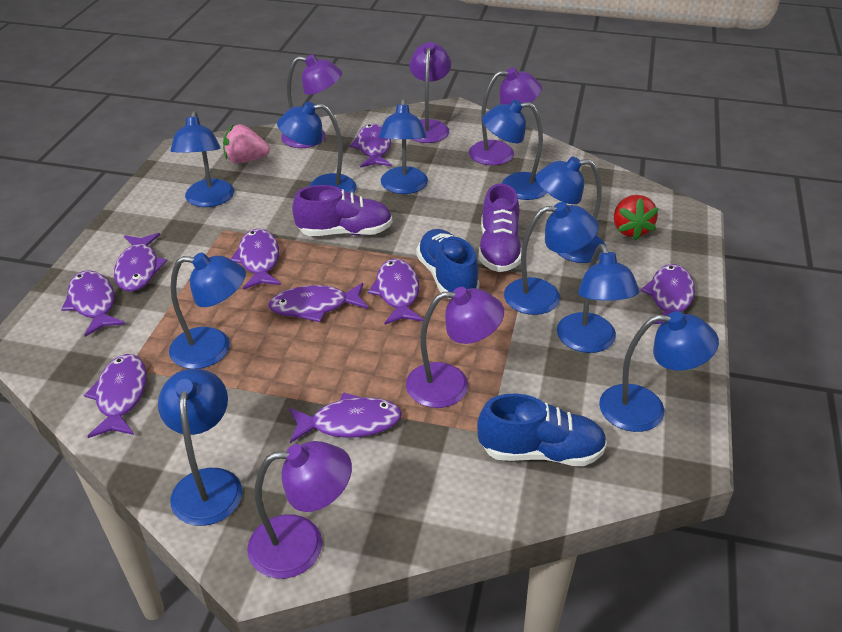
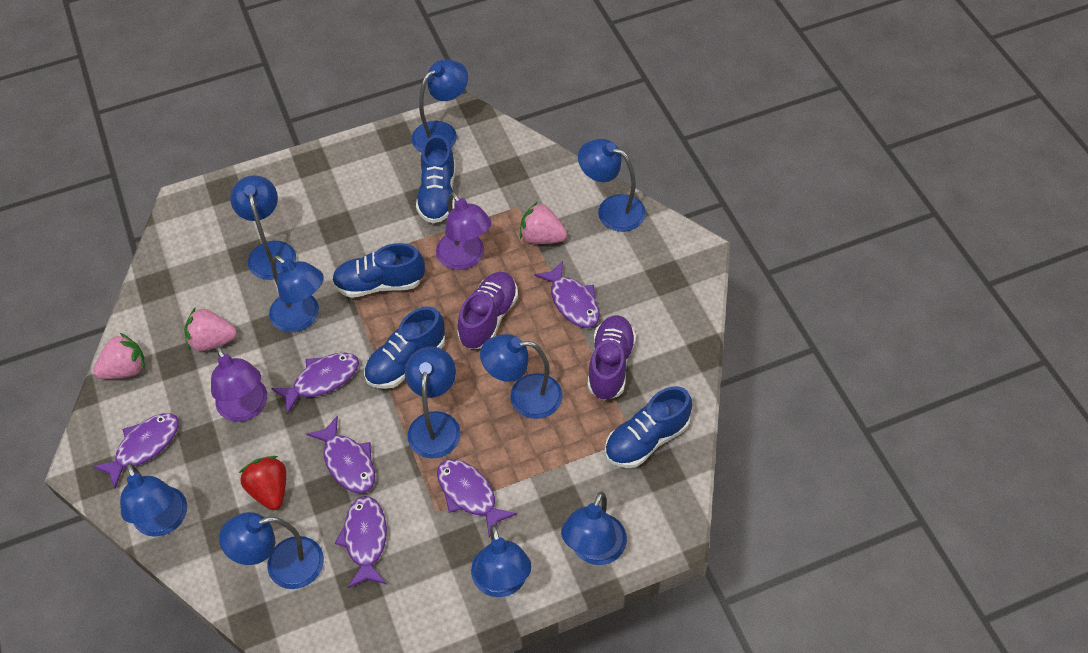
blue shoe: [416,229,480,299] [477,394,607,466] = 2 -> [332,243,425,298] [364,306,445,389] [416,135,456,223] [605,386,692,468] = 4
pink strawberry: [223,124,270,163] = 1 -> [93,333,145,379] [184,308,237,351] [520,202,567,244] = 3
purple fish: [61,270,125,337] [84,354,147,438] [114,233,168,291] [231,229,281,290] [268,283,368,322] [289,393,402,443] [349,124,392,168] [368,259,424,325] [640,264,695,324] = 9 -> [92,413,179,489] [271,353,359,415] [306,416,375,493] [335,496,387,588] [437,459,517,537] [534,260,600,328] = 6
purple lamp: [247,441,352,579] [281,54,342,148] [406,287,504,408] [409,42,451,143] [469,68,542,165] = 5 -> [211,346,267,422] [436,192,492,270] = 2

